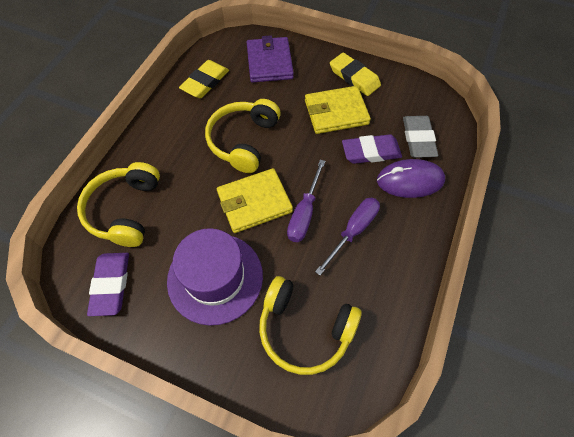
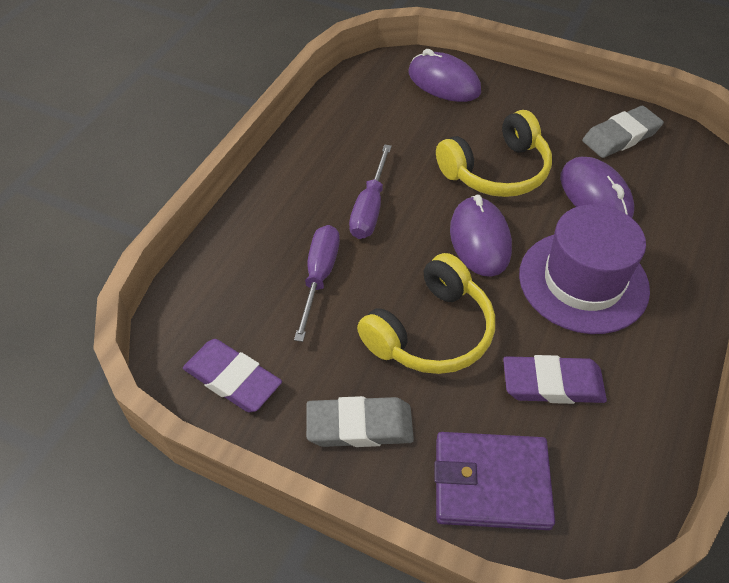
grey eraser: [403,116,438,158] = 1 -> [306,396,414,447] [582,106,664,158] = 2
purple mouse: [377,159,445,198] = 1 -> [409,49,481,102] [450,195,512,277] [560,157,634,218] = 3
yellow eraser: [179,60,229,98] [330,52,381,96] = 2 -> none = 0
yellow headphones: [77,162,160,247] [205,99,281,173] [259,276,362,375] = 3 -> [357,253,495,374] [436,110,552,197] = 2
yellow wallet: [217,168,293,233] [305,86,371,134] = 2 -> none = 0

